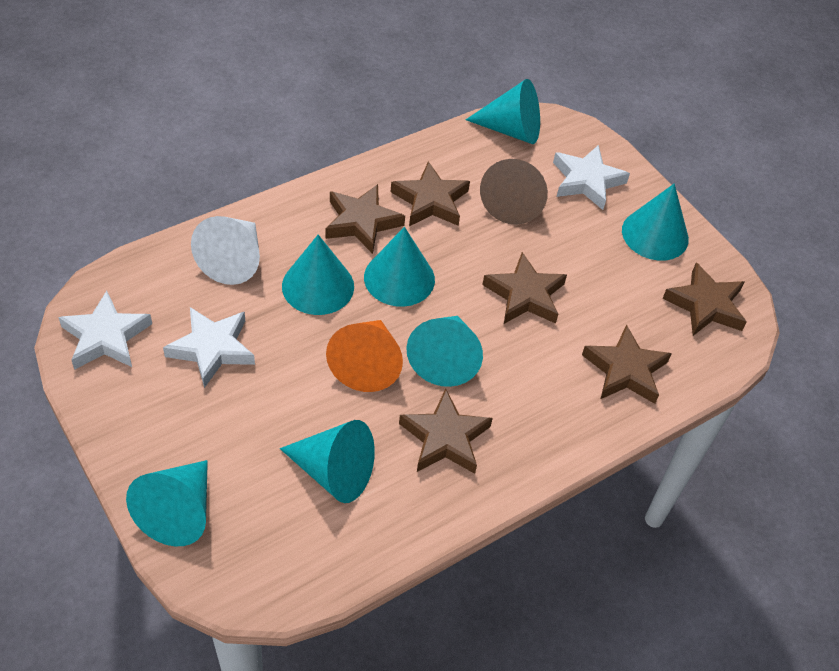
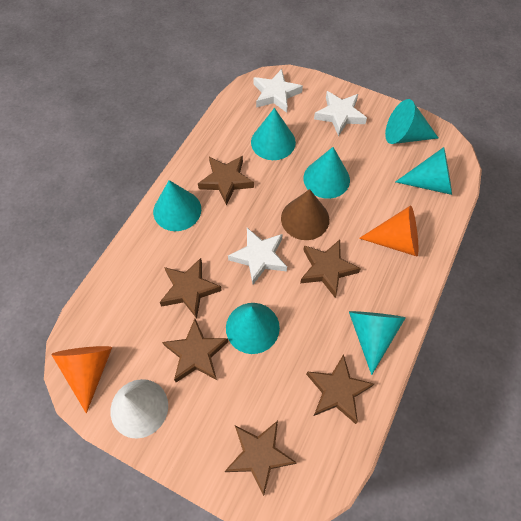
orange cone: [326,320,403,392] = 1 -> [51,346,112,413] [359,205,418,256] = 2

